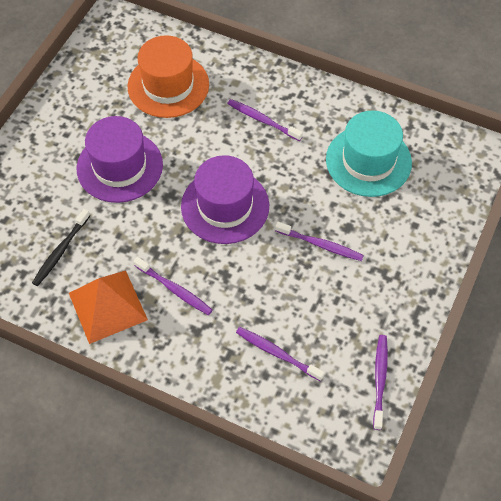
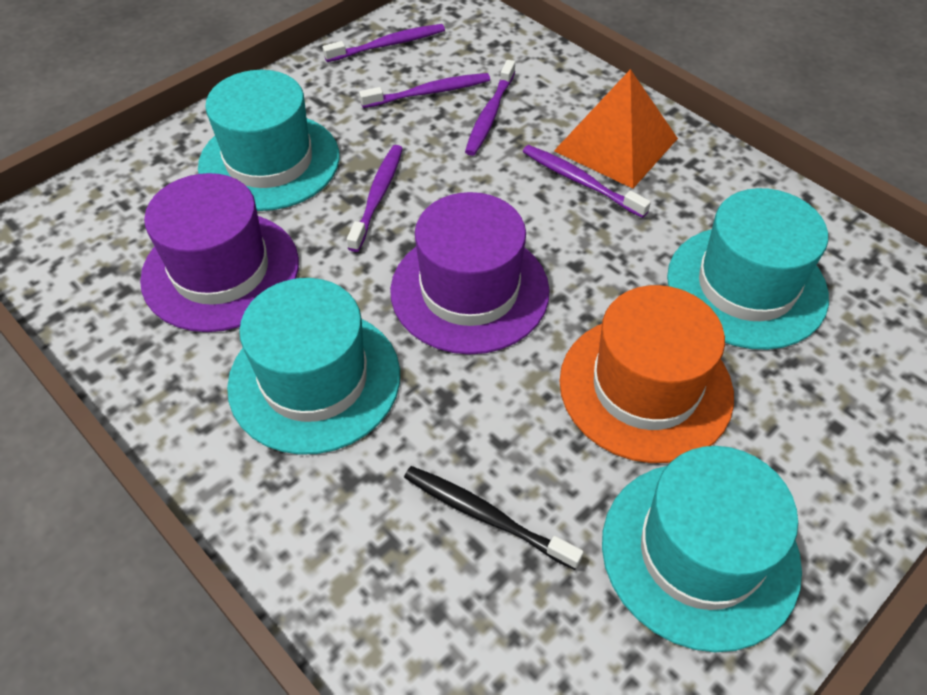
turquoise hat: [326,111,412,197] = 1 -> [198,70,340,211] [227,278,400,455] [602,446,802,652] [667,188,829,350] = 4

